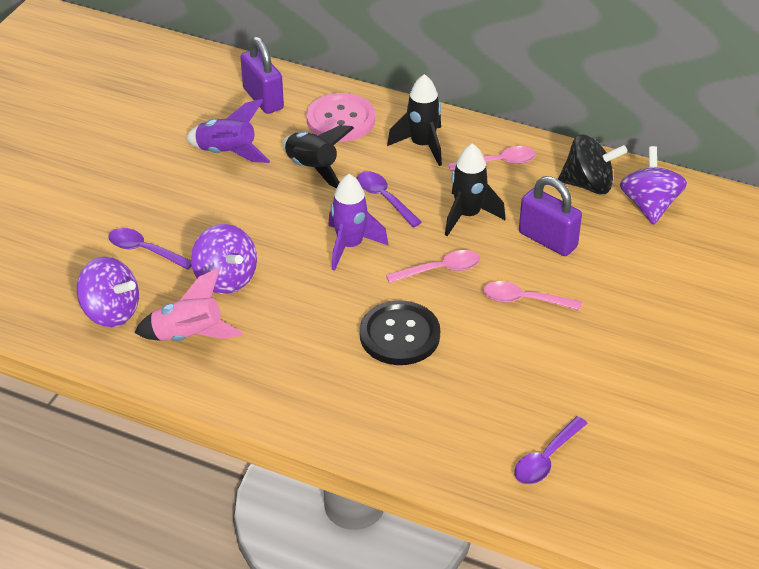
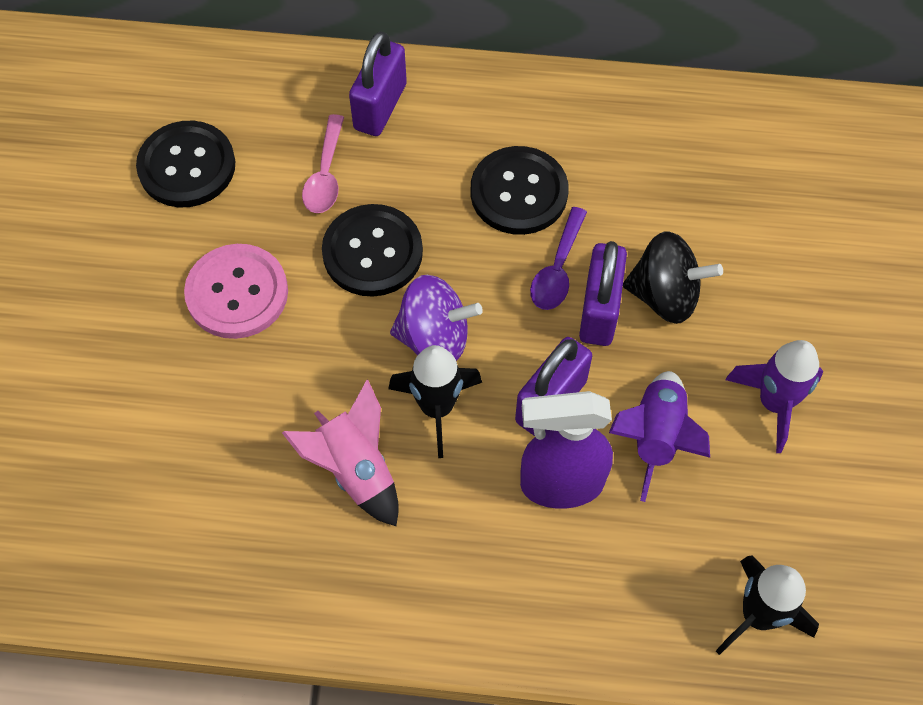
black button: [360,301,440,365] = 1 -> [136,121,235,207] [322,204,423,297] [470,146,568,235] = 3
black rocket: [282,125,354,188] [387,74,442,166] [445,143,505,236] = 3 -> [388,345,482,458] [716,555,819,655] = 2
pink spoon: [386,250,480,283] [448,146,536,171] [483,281,582,310] = 3 -> [302,114,344,213] = 1
purple padlock: [240,36,284,114] [519,176,582,256] = 2 -> [349,31,407,136] [515,337,592,436] [579,241,627,346] = 3
purple spinning top: [77,257,139,327] [191,224,257,294] [620,146,687,225] = 3 -> [390,275,483,361] = 1
purple spoon: [108,228,192,270] [357,171,422,227] [514,416,588,484] = 3 -> [530,207,587,310] = 1
purple spray bottle: none = 0 -> [520,391,613,509] = 1

